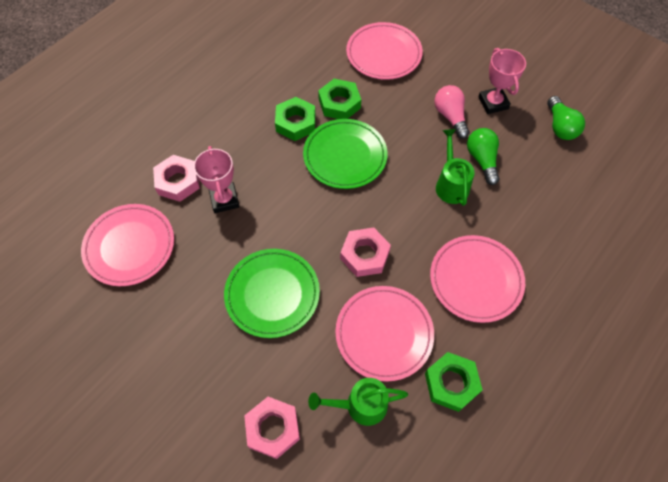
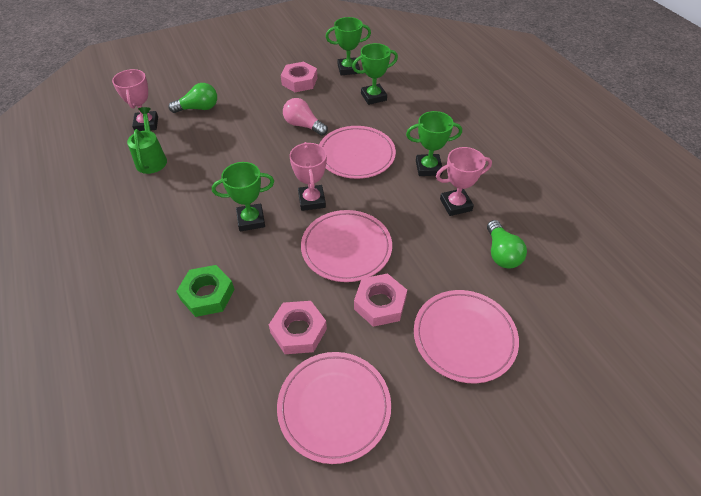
green nut: [275,97,315,141] [318,79,361,119] [425,352,483,412] = 3 -> [176,265,234,317] = 1
green plate: [224,249,320,338] [303,119,388,189] = 2 -> none = 0
green trophy: none = 0 -> [212,162,274,231] [326,17,371,75] [352,43,398,105] [406,111,462,176] = 4
green watering can: [308,378,408,426] [436,129,475,206] = 2 -> [127,107,167,174] = 1
pink trophy: [194,146,240,213] [478,48,526,114] = 2 -> [112,69,158,131] [290,142,327,211] [436,147,492,216] = 3

